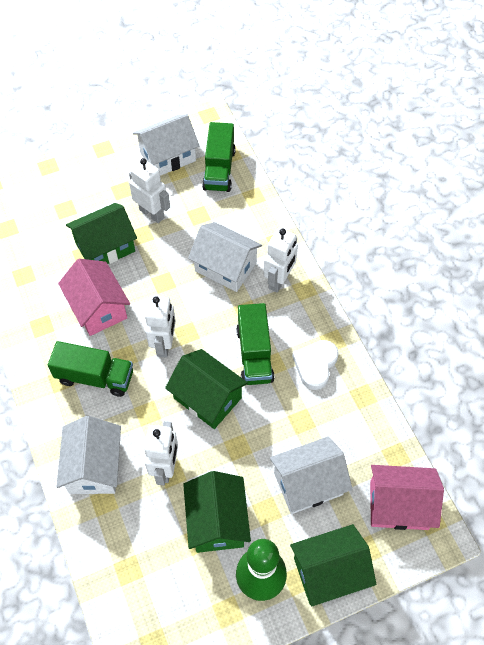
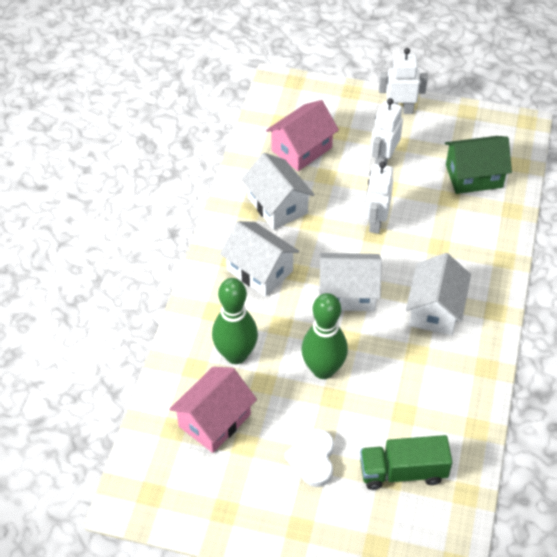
green bowling pin: [236,539,287,601] = 1 -> [212,278,258,364] [301,293,348,379] = 2
green house: [66,203,137,264] [165,349,248,429] [183,471,251,553] [290,524,377,607] = 4 -> [445,136,512,194] = 1
green truck: [48,341,133,397] [202,122,236,192] [236,303,274,385] = 3 -> [360,435,452,490] = 1
white robot: [129,158,170,223] [144,421,178,486] [145,296,176,358] [263,228,298,292] = 4 -> [365,162,393,234] [370,98,403,165] [379,48,428,114] = 3

